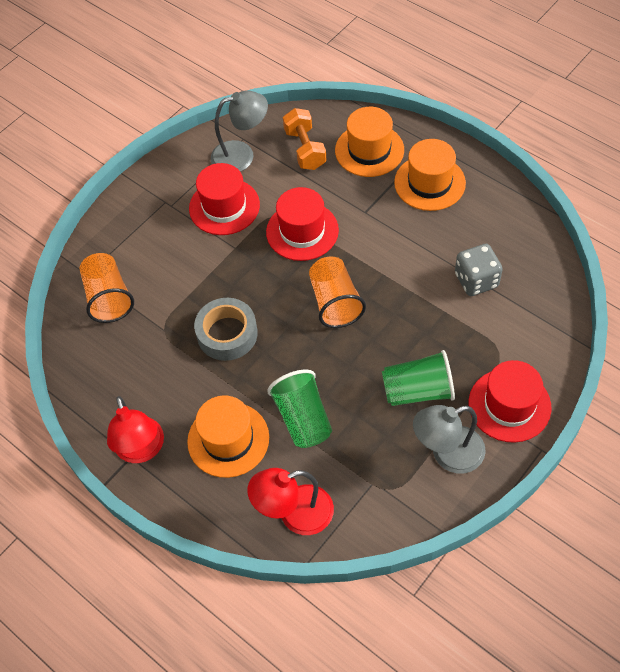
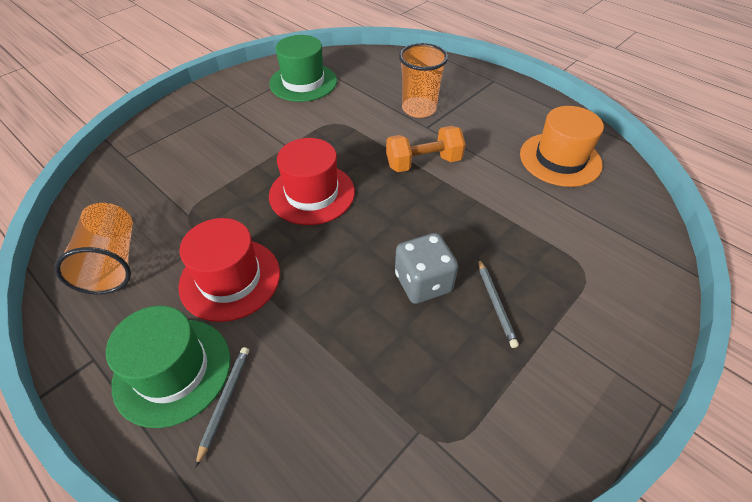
green cup: [267,369,332,448] [382,350,455,406] = 2 -> none = 0
green hat: none = 0 -> [106,306,231,428] [269,35,337,102] = 2
grey lamp: [211,90,268,172] [413,405,486,474] = 2 -> none = 0
grey pencil: none = 0 -> [195,347,249,468] [478,258,519,348] = 2
grey tape: [194,298,258,361] = 1 -> none = 0
orange hat: [187,395,269,478] [335,107,404,177] [394,139,466,211] = 3 -> [520,106,604,187] = 1
red hat: [189,163,260,235] [266,187,339,261] [469,360,552,443] = 3 -> [178,218,280,322] [269,138,355,225] = 2
red lamp: [107,396,164,463] [247,468,334,535] = 2 -> none = 0

